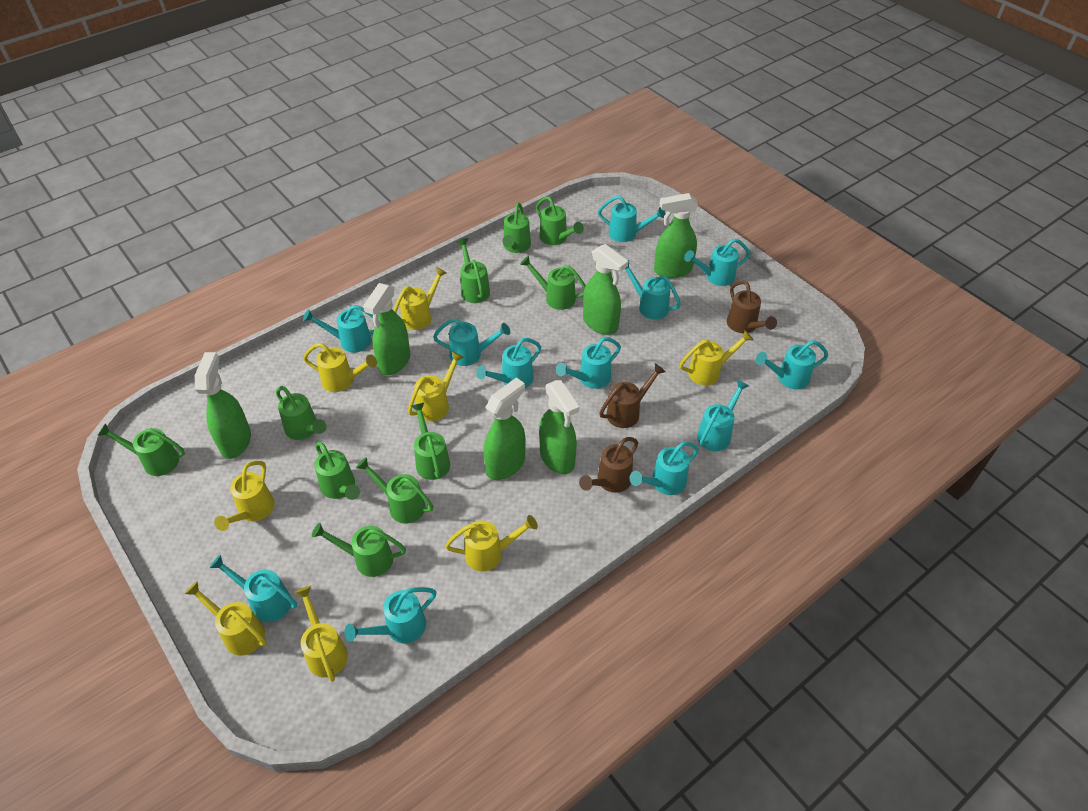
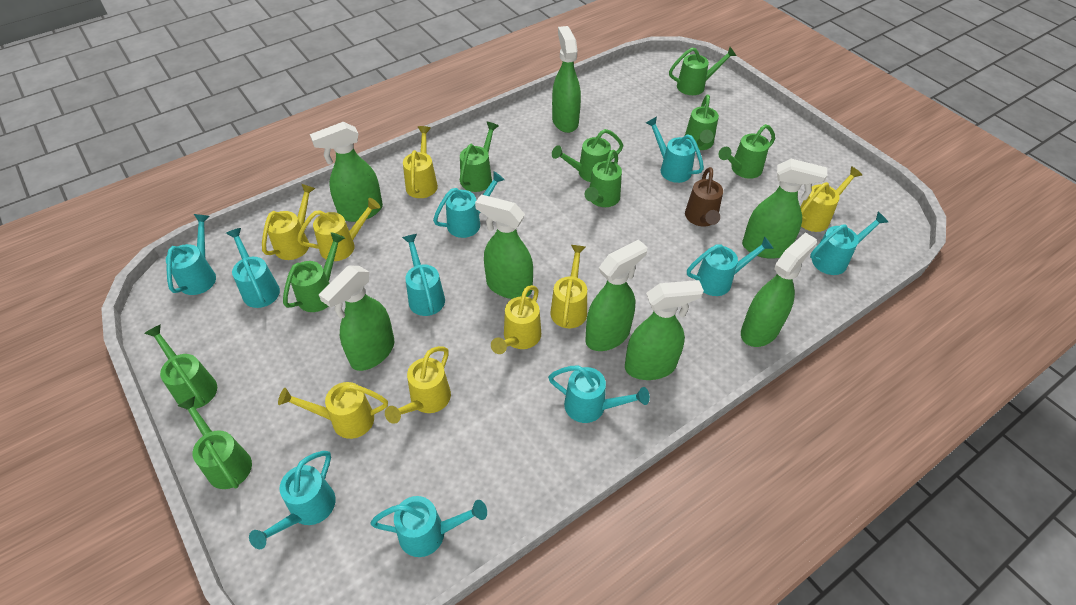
brown watering can: [579,437,638,493] [599,363,666,428] [727,280,777,333] = 3 -> [685,167,723,227] = 1
green spray bottle: [195,352,251,459] [363,283,410,375] [484,377,526,480] [539,380,579,474] [583,244,628,335] [654,193,698,278] = 6 -> [310,122,383,222] [319,265,394,371] [475,195,533,299] [552,26,581,133] [585,240,648,351] [625,280,704,380] [741,233,817,347] [742,159,827,259] = 8
green watering can: [97,423,185,476] [276,386,326,440] [312,523,406,577] [315,442,360,500] [356,457,433,524] [411,402,450,480] [456,238,490,303] [503,202,531,253] [520,256,586,310] [536,196,584,245] = 10 -> [144,324,217,409] [178,396,252,489] [283,232,345,312] [460,122,499,192] [552,129,623,182] [585,150,622,207] [669,47,737,95] [685,95,719,150] [719,124,775,179] = 9
turquoise watering can: [209,555,297,622] [303,305,374,353] [345,587,437,644] [433,318,510,366] [476,338,541,388] [556,337,621,389] [598,196,666,242] [625,260,681,319] [629,442,699,495] [684,239,750,286] [697,380,749,451] [756,340,829,390] = 12 -> [166,214,216,295] [226,228,280,308] [249,451,336,549] [370,496,487,557] [402,234,445,316] [433,171,505,238] [548,365,650,423] [646,116,704,183] [687,237,774,296] [810,212,888,275] = 10

